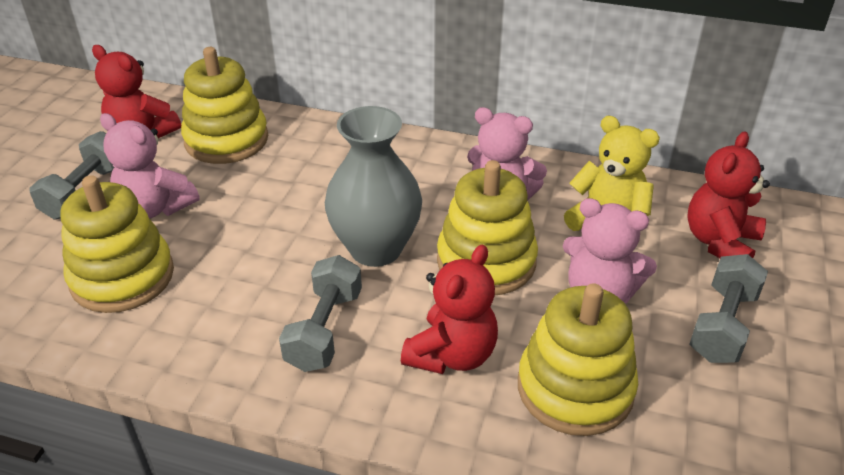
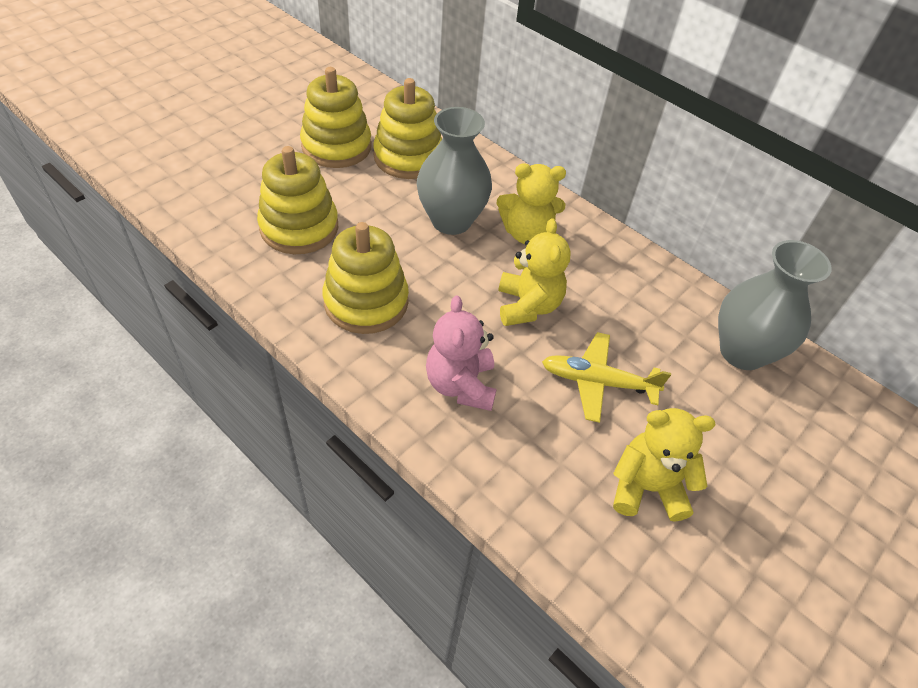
grey dumbbell: [29,131,114,219] [279,255,362,372] [690,254,768,363] = 3 -> none = 0
grey vase: [325,106,422,267] = 1 -> [417,107,492,235] [718,240,832,370] = 2
pink teddy bear: [100,113,199,219] [467,107,547,201] [563,198,657,303] = 3 -> [426,295,496,411] = 1
red teddy bear: [92,45,181,138] [401,245,498,374] [687,131,770,258] = 3 -> none = 0
yellow plane: none = 0 -> [542,332,671,423] = 1
yellow teddy bear: [564,116,660,231] = 1 -> [497,163,566,244] [498,218,571,326] [613,408,716,522] = 3

